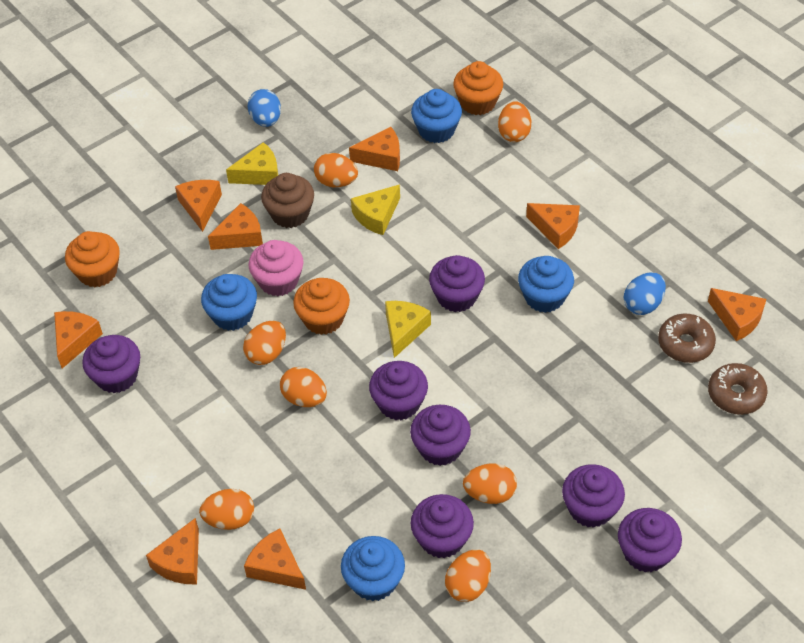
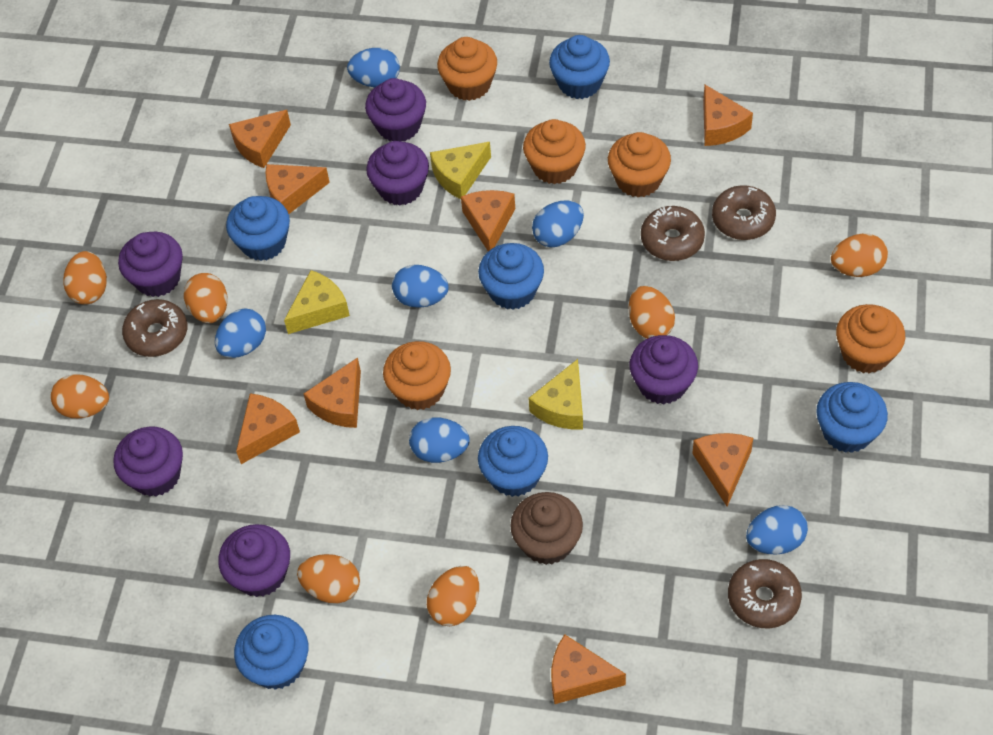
blue cupcake: [201,274,257,331] [341,536,405,601] [411,89,462,143] [518,256,574,313] = 4 -> [226,196,290,261] [234,615,308,690] [478,243,544,310] [478,426,548,497] [549,35,610,99] [816,382,888,453] = 6
blue egg: [248,89,281,127] [624,273,666,315] = 2 -> [215,308,266,358] [347,48,400,87] [392,265,449,308] [409,418,470,463] [532,200,584,248] [746,505,808,555] = 6
brown donut: [658,314,716,363] [708,363,768,415] = 2 -> [122,299,187,357] [641,206,705,261] [712,185,776,240] [728,559,802,629] = 4
orange cupcake: [65,231,120,287] [293,278,350,335] [453,61,503,115] = 3 -> [383,341,451,410] [437,37,497,101] [523,119,586,184] [608,132,671,198] [836,304,905,374] = 5
pink cupcake: [248,240,304,296] = 1 -> none = 0
purple cupcake: [82,335,140,393] [369,361,428,420] [410,405,471,466] [411,494,474,558] [429,255,485,312] [562,464,625,528] [618,508,682,573] = 7 -> [113,427,183,496] [118,232,183,297] [218,524,290,597] [365,78,426,141] [366,141,429,205] [629,335,698,404] = 6

